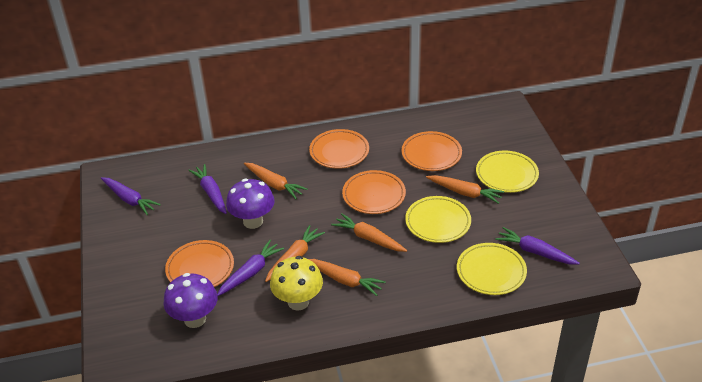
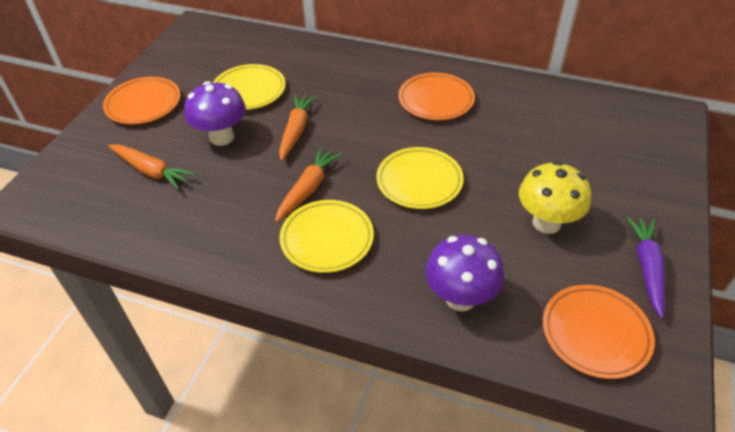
orange carrot: [244,163,308,199] [265,225,325,282] [309,259,386,296] [331,213,407,252] [426,175,504,204] = 5 -> [108,145,195,189] [275,147,342,223] [279,94,316,161] = 3
orange plate: [165,240,234,287] [309,129,369,169] [342,170,406,214] [401,131,462,171] = 4 -> [103,77,181,124] [398,73,475,120] [543,285,655,379] = 3
purple carrot: [101,177,161,215] [188,164,227,214] [217,240,284,296] [495,227,580,265] = 4 -> [626,217,665,319] = 1

